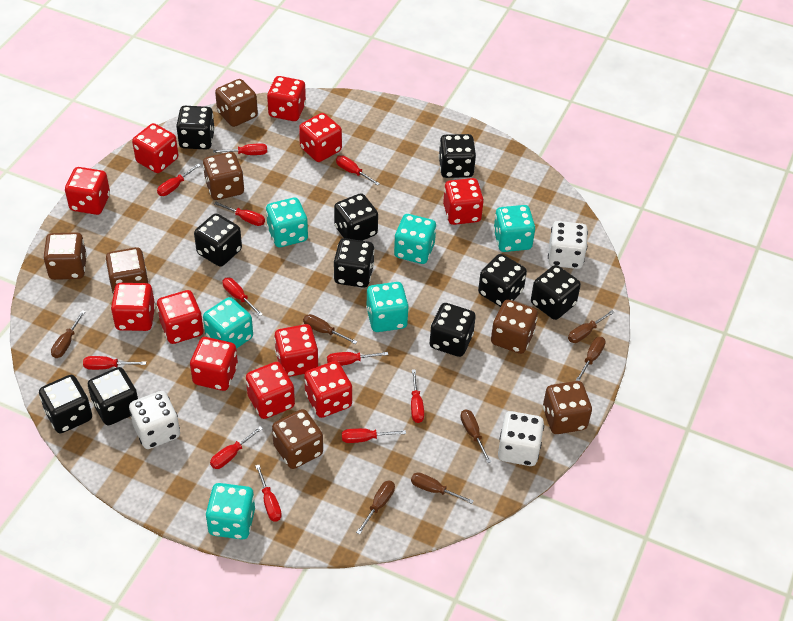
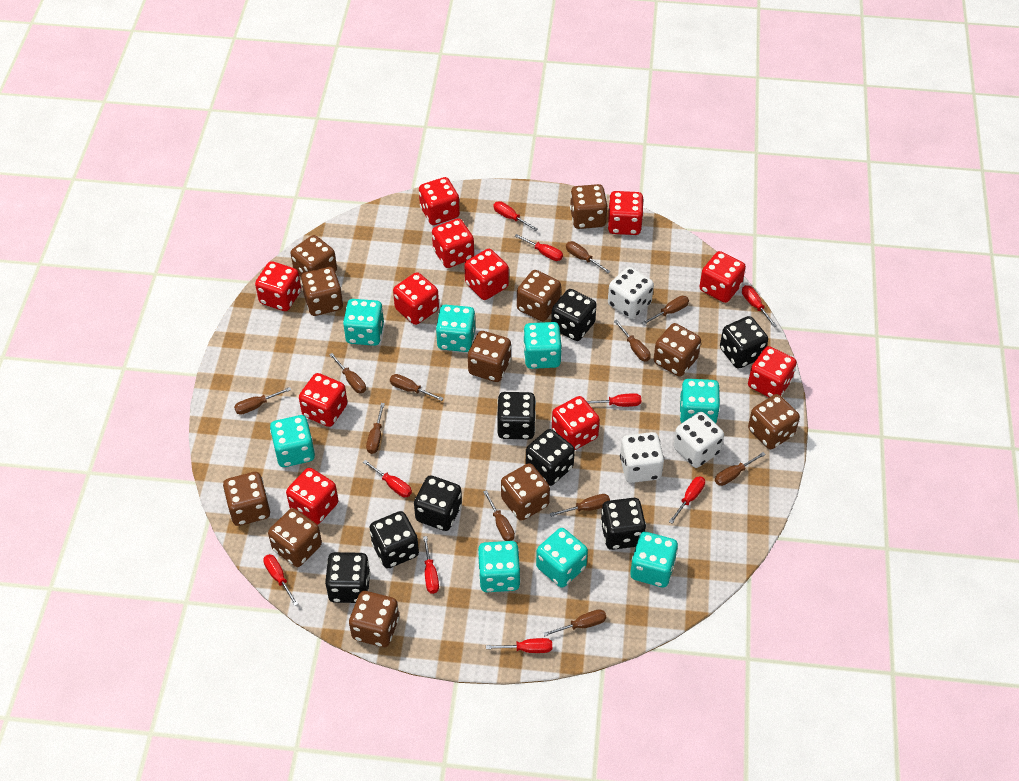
black dice: [39,375,92,433] [88,367,138,425] [176,106,215,149] [194,213,242,267] [334,193,378,241] [334,238,375,288] [430,303,476,357] [439,134,476,178] [478,254,527,307] [531,265,581,320] = 10 -> [325,552,370,603] [370,511,419,569] [414,476,462,531] [497,392,536,439] [526,429,575,486] [551,289,596,341] [601,498,646,550] [720,316,768,369] = 8
brown dice: [43,232,87,280] [105,247,149,295] [203,152,244,200] [215,79,258,127] [272,409,323,469] [491,299,538,354] [543,381,592,434] = 7 -> [223,472,270,526] [268,508,322,567] [291,235,337,277] [301,267,343,316] [349,591,399,647] [468,331,511,382] [501,463,550,521] [517,270,561,321] [570,184,608,229] [654,323,701,377] [748,394,800,449] = 11
brown screwdriver: [51,310,86,358] [303,314,357,344] [356,480,395,535] [411,472,474,504] [460,410,491,463] [568,310,615,343] [575,337,606,381] = 7 -> [234,387,291,415] [329,353,366,393] [366,403,385,454] [390,374,444,401] [483,490,515,541] [543,609,606,637] [550,494,610,517] [566,241,610,273] [614,320,651,362] [642,296,689,325] [715,452,766,486] = 11
red screwdriver: [83,356,146,370] [157,163,201,196] [210,426,263,469] [213,143,267,155] [214,202,265,226] [222,278,263,316] [255,465,282,522] [327,352,388,366] [336,156,380,186] [342,428,406,443] [411,369,424,423] = 11 -> [263,554,298,606] [363,460,412,497] [423,536,439,594] [486,638,552,653] [493,201,537,231] [515,234,563,261] [587,393,641,407] [669,476,705,524] [742,285,777,327] = 9
turquoise dice: [203,297,253,349] [206,483,255,540] [266,198,308,247] [366,282,409,332] [394,214,436,264] [493,205,535,252] = 6 -> [270,415,315,467] [343,299,384,346] [436,305,475,352] [478,541,521,592] [523,322,562,369] [536,528,588,587] [630,532,678,587] [679,379,720,424] = 8

